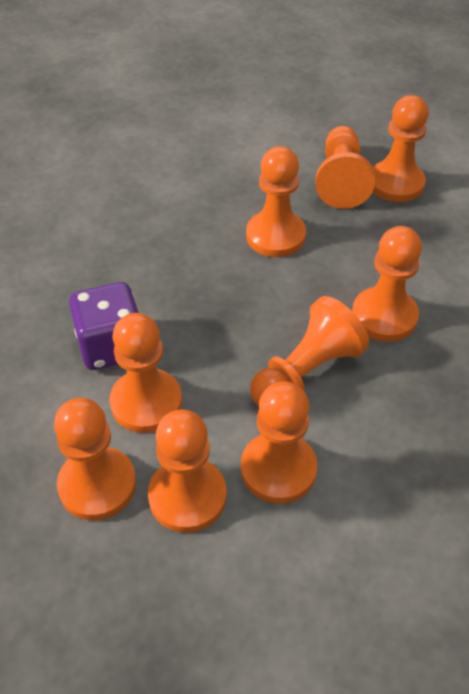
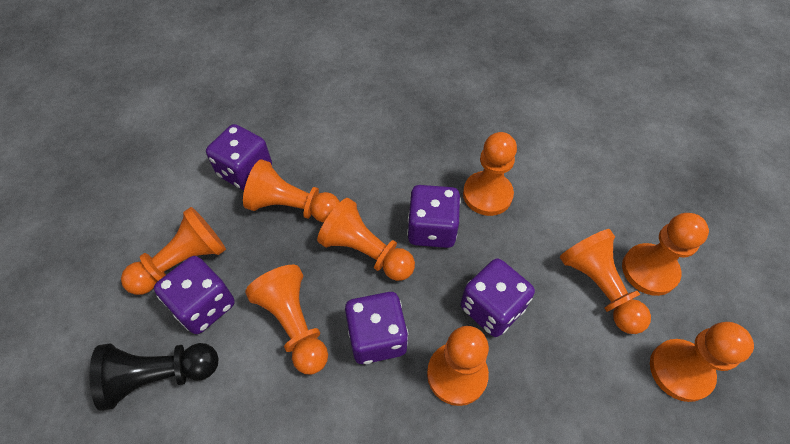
black pawn: none = 0 -> [89,343,218,411] = 1
purple dice: [69,282,139,370] = 1 -> [154,256,235,334] [206,124,272,190] [345,292,408,364] [407,185,461,248] [461,258,535,337] = 5

